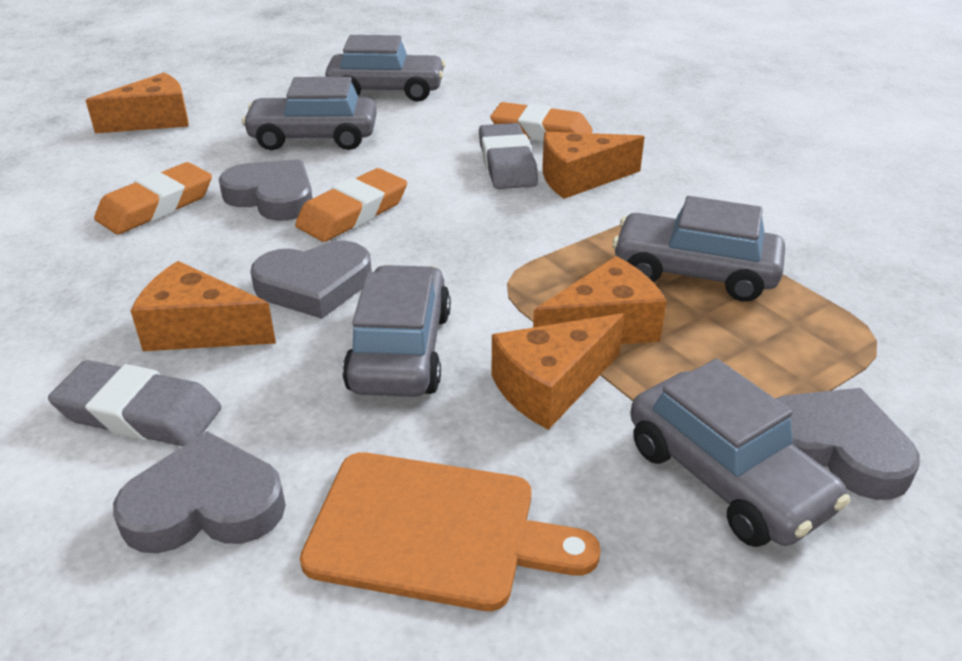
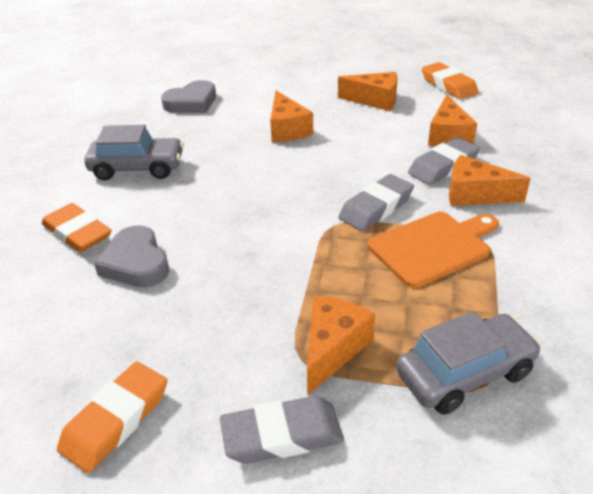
grey car: [242,77,377,150] [325,35,445,102] [342,265,451,397] [612,196,785,302] [630,359,850,547] = 5 -> [84,125,184,180] [396,311,542,414] = 2
grey eraser: [48,360,222,446] [479,123,538,189] = 2 -> [220,396,344,464] [338,174,414,231] [408,137,480,185] = 3
grey heart: [113,431,286,553] [219,159,313,221] [250,241,372,319] [775,388,920,500] = 4 -> [94,225,169,287] [161,80,216,113] = 2

